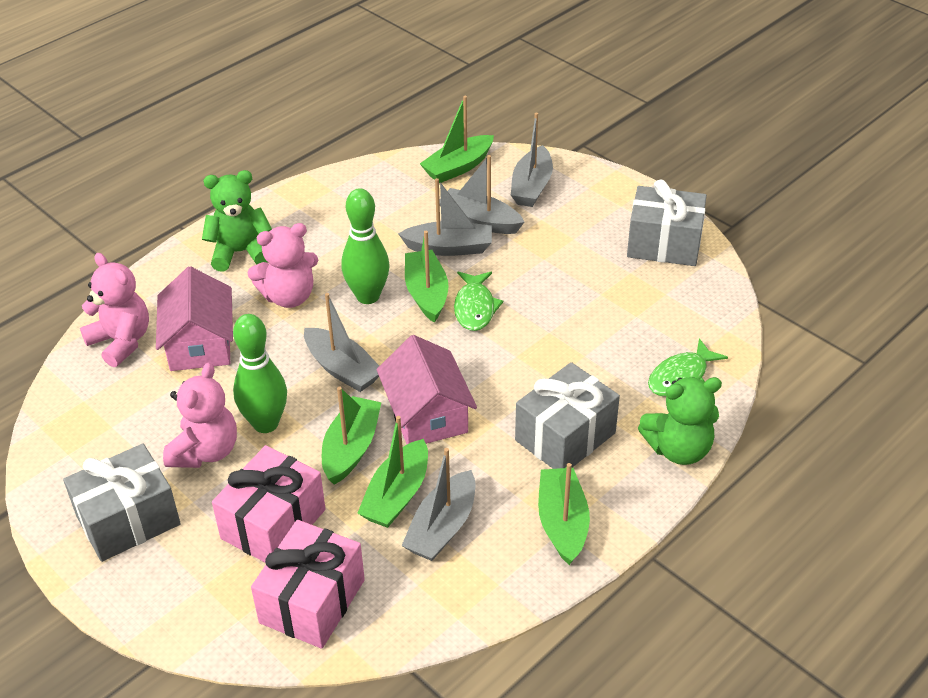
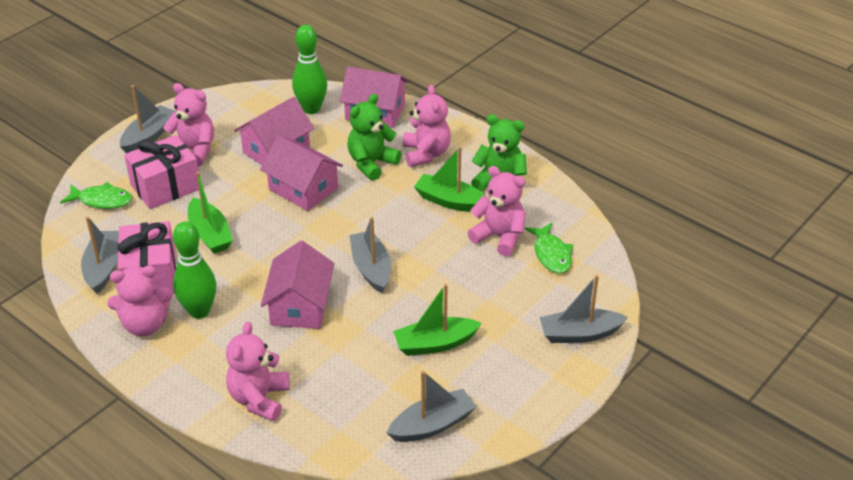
green boat: [322,387,382,485] [357,416,428,528] [405,231,448,323] [420,96,494,183] [538,463,590,565] = 5 -> [188,172,233,254] [393,284,481,356] [414,147,488,212] = 3
grey gift: [63,443,181,562] [515,362,620,469] [627,180,707,266] = 3 -> none = 0
pink house: [156,266,233,371] [376,335,477,444] = 2 -> [234,97,314,165] [260,135,343,211] [261,241,334,329] [340,66,409,128] = 4
pink teddy bear: [80,253,149,367] [163,363,237,468] [247,223,318,308] = 3 -> [107,265,173,336] [163,83,214,167] [226,321,289,421] [403,84,451,167] [467,166,526,256] = 5

